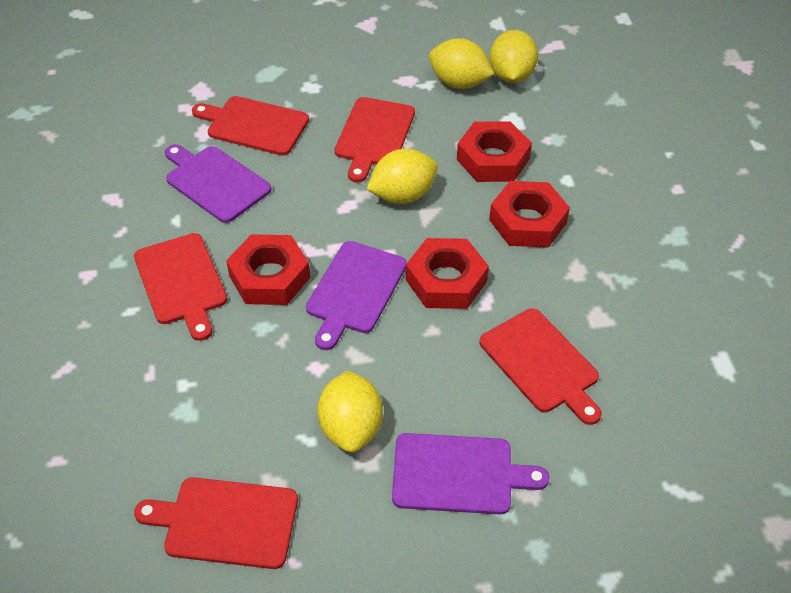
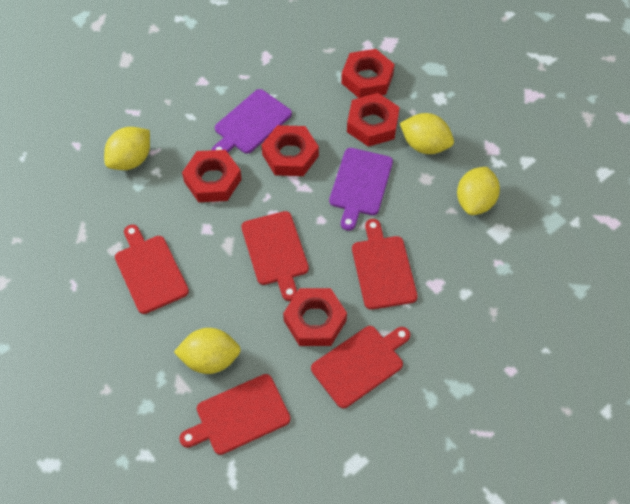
purple cutting board: [165,144,272,223] [306,241,407,350] [392,433,549,515] = 3 -> [212,89,292,154] [329,148,393,231] = 2
red nut: [226,234,310,305] [406,238,489,309] [457,121,532,182] [489,181,570,248] = 4 -> [182,150,242,202] [261,125,319,176] [283,288,347,346] [341,49,395,98] [347,93,400,147] = 5

